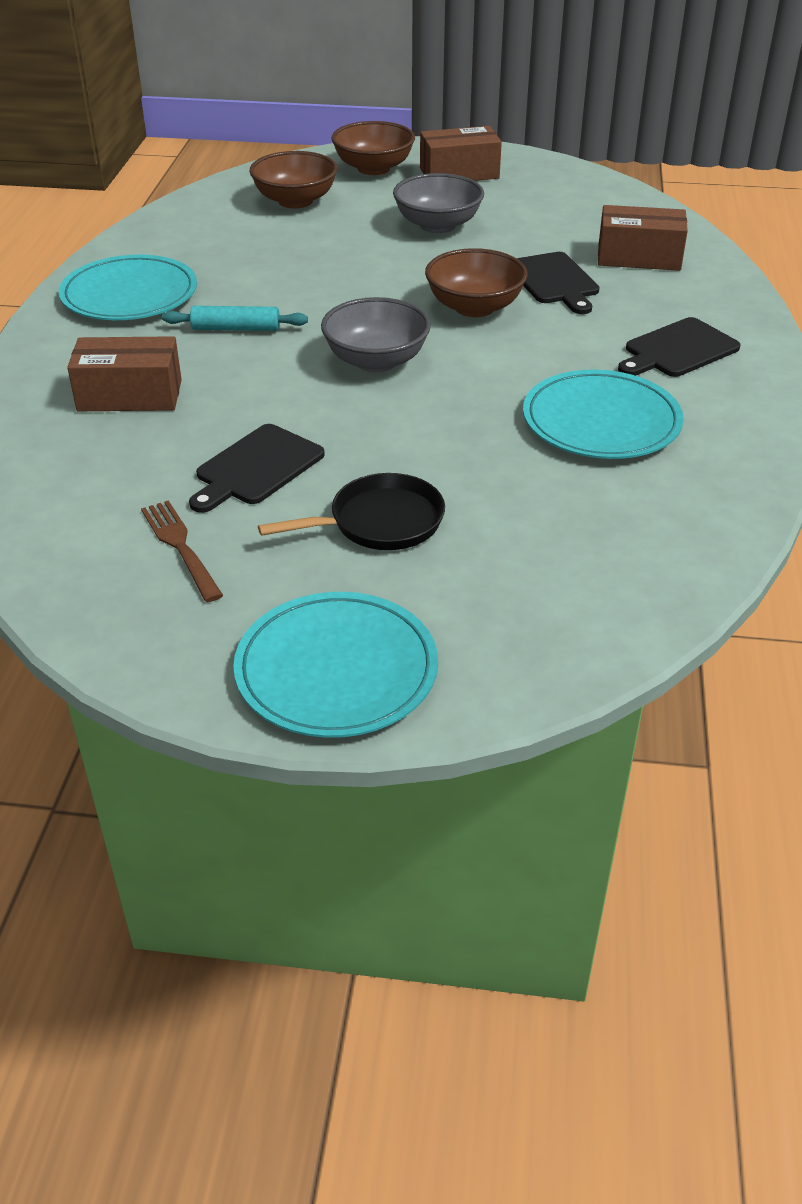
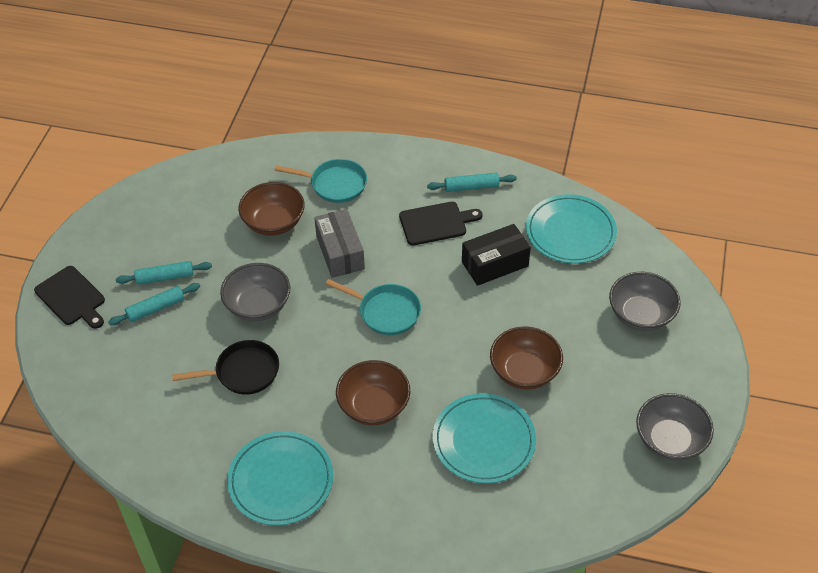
black box: none = 0 -> [462,224,531,286] = 1
black cutting board: [189,424,325,513] [516,252,600,314] [618,317,741,377] = 3 -> [34,266,105,329] [399,202,482,245] = 2
brown box: [67,336,182,411] [420,126,502,181] [598,205,688,271] = 3 -> none = 0
brown fork: [141,500,223,602] = 1 -> none = 0
grey bowl: [321,297,431,372] [393,173,484,233] = 2 -> [220,263,290,321] [609,272,681,331] [636,393,714,461] = 3
grey box: none = 0 -> [314,209,365,278] = 1
turquoise pan: none = 0 -> [275,159,367,203] [326,279,421,335] = 2
turquoise rolling pin: [162,306,308,331] = 1 -> [108,283,200,326] [116,261,212,285] [427,173,517,192] = 3

